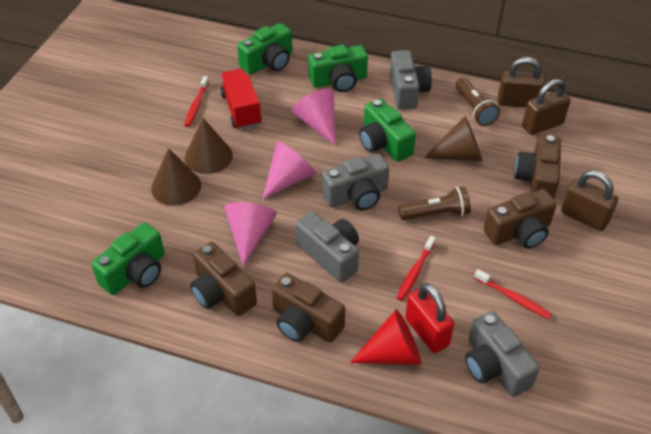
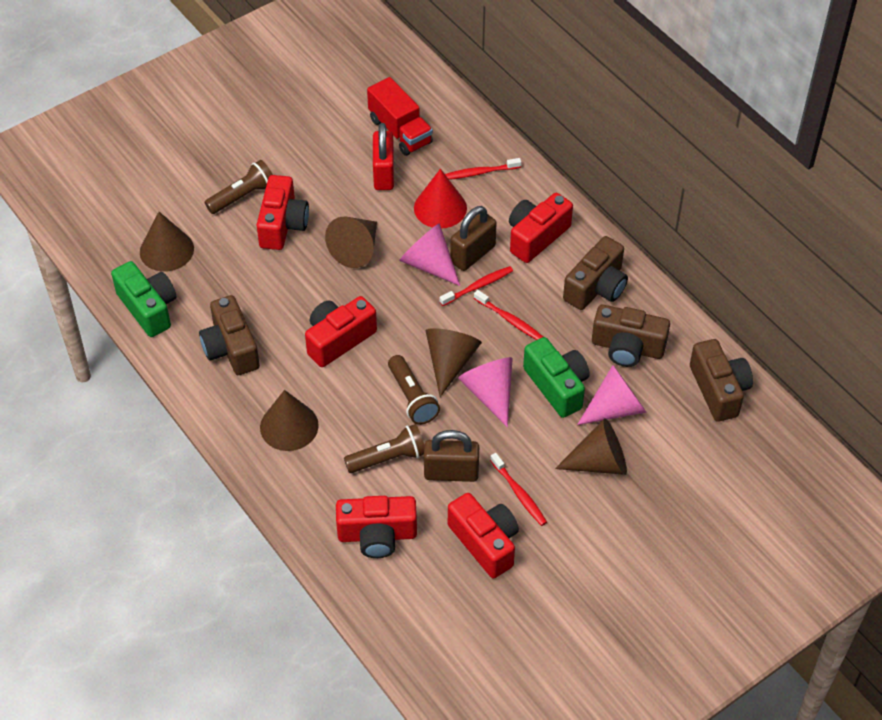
brown cone: [151,148,201,206] [185,118,233,174] [424,116,483,161] = 3 -> [140,212,194,272] [260,390,319,451] [325,217,377,268] [426,328,482,397] [555,418,627,475] = 5
brown flashlight: [398,186,471,220] [456,78,500,126] = 2 -> [205,160,273,214] [344,424,424,473] [388,355,440,425] = 3
brown padlock: [498,57,545,108] [522,79,571,135] [561,171,618,231] = 3 -> [424,430,479,482] [450,206,497,271] = 2
green camera: [91,222,164,295] [237,23,292,75] [308,45,368,92] [359,99,416,162] = 4 -> [111,261,177,337] [523,337,590,418] = 2
grey camera: [295,212,359,282] [322,154,389,210] [390,50,432,110] [465,311,540,397] = 4 -> none = 0
red camera: none = 0 -> [257,175,309,250] [305,296,377,367] [336,496,417,558] [448,493,519,578] [509,193,573,263] = 5
red toothbrush: [185,76,209,127] [397,236,436,301] [474,269,552,319] = 3 -> [440,266,513,306] [445,158,521,180] [474,290,543,340] [490,453,547,526] = 4

